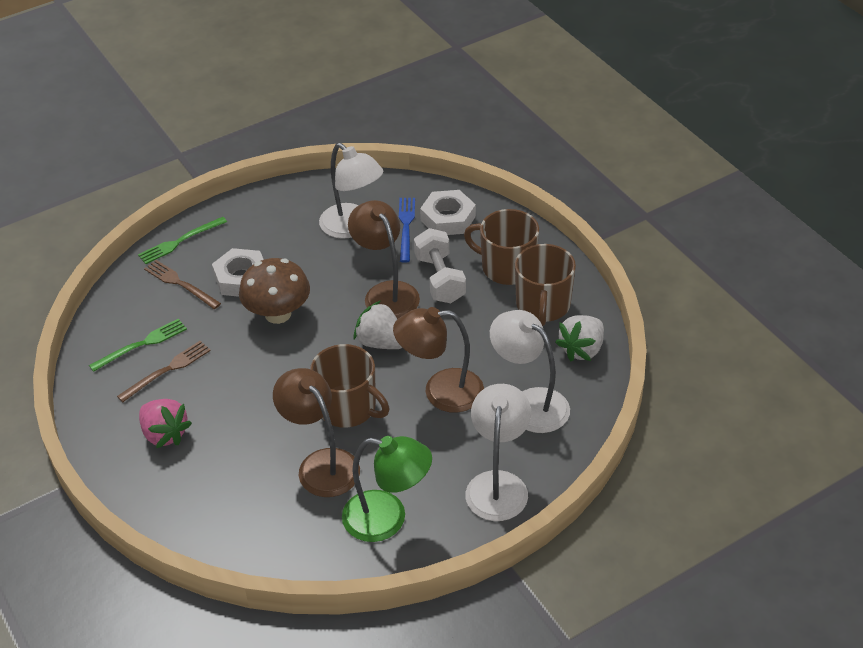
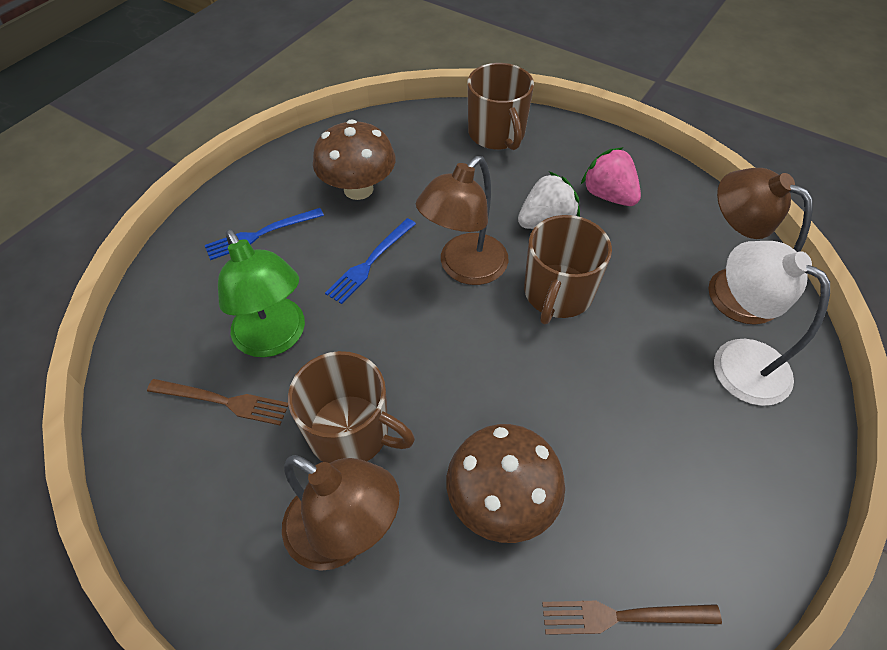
blue fork: [399,198,415,262] = 1 -> [205,208,324,260] [325,218,416,304] = 2
brown mushroom: [239,258,310,324] = 1 -> [313,119,395,200] [447,424,565,543] = 2
green fork: [89,318,187,372] [138,217,227,264] = 2 -> none = 0
white dumbbell: [414,228,466,303] = 1 -> none = 0
white lamp: [319,143,383,239] [465,384,531,521] [490,310,570,433] = 3 -> [714,241,830,406] = 1
white nut: [212,248,264,297] [420,190,476,235] = 2 -> none = 0
white strawberry: [353,301,402,349] [555,315,604,361] = 2 -> [518,171,580,229] = 1

